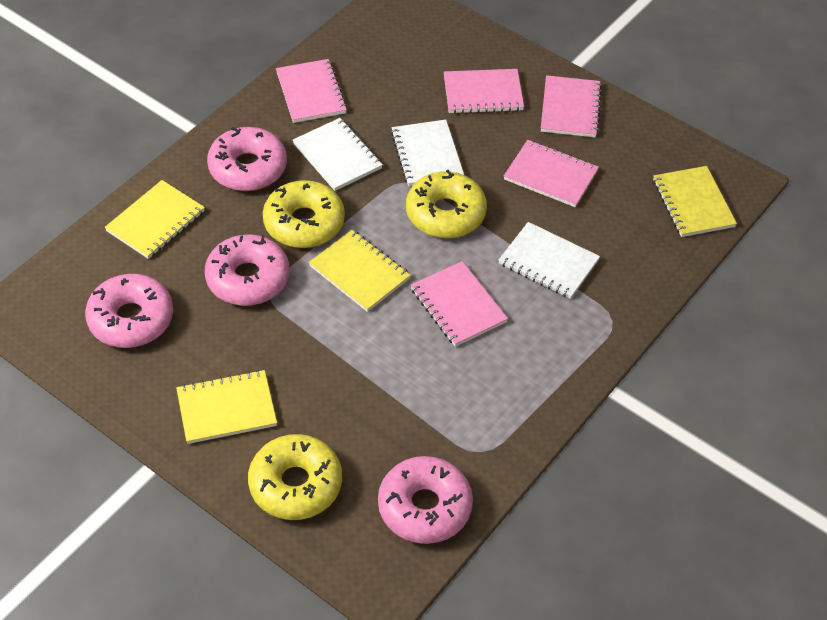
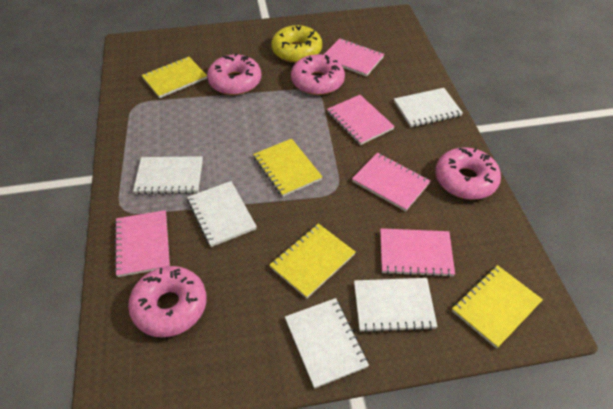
white notebook: [293,118,383,191] [391,120,464,186] [499,222,600,299] = 3 -> [133,156,203,194] [187,181,257,247] [285,298,369,389] [354,278,437,333] [394,88,463,128] = 5
yellow donut: [248,434,342,520] [263,180,345,248] [406,170,487,238] = 3 -> [271,25,322,63] = 1

